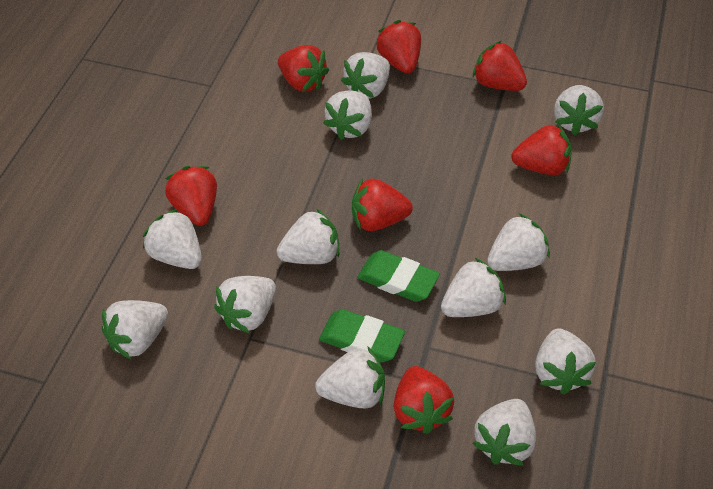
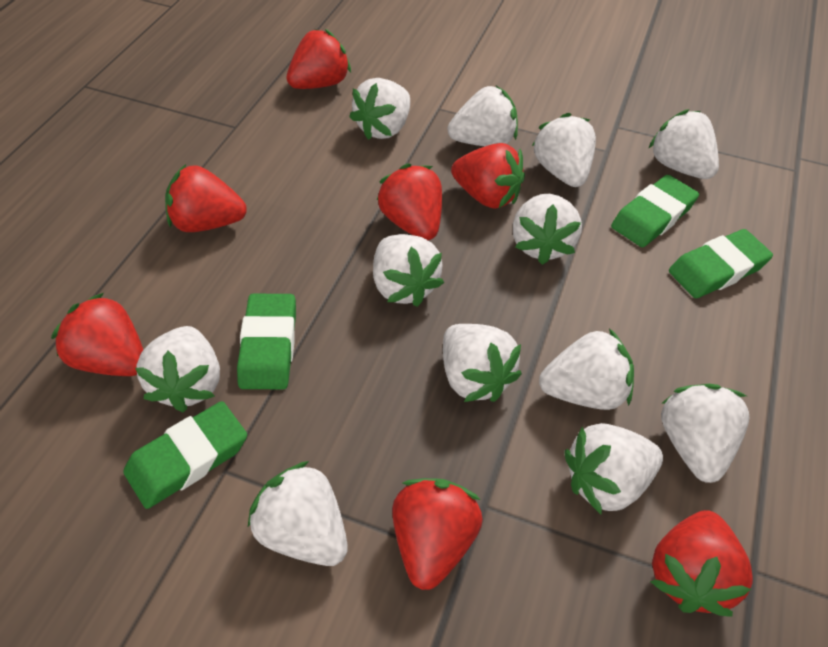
green eraser: [319,309,405,362] [357,250,440,302] = 2 -> [123,401,247,509] [237,294,296,389] [611,175,699,247] [669,229,773,298] = 4

